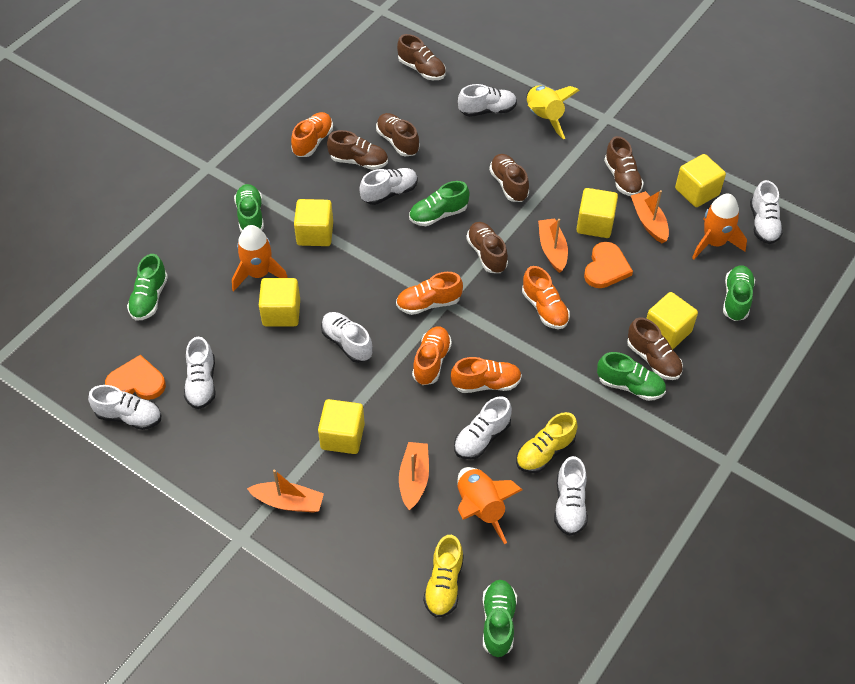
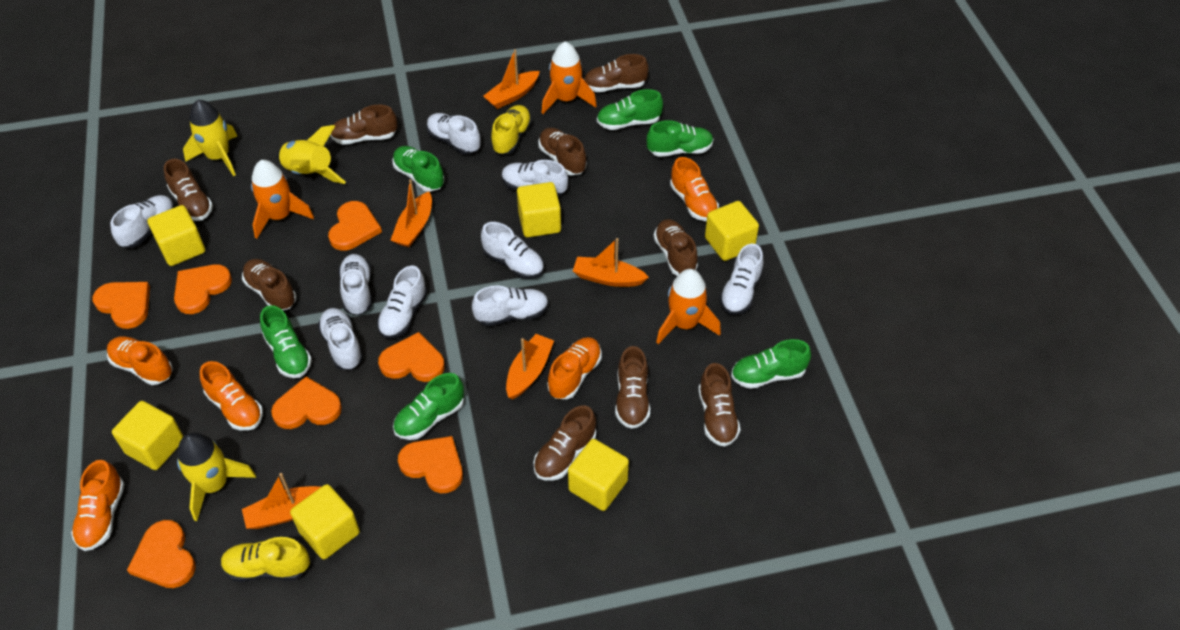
brown shoe: [327,130,388,170] [376,113,419,157] [397,34,446,80] [466,222,508,273] [489,154,529,202] [604,136,644,196] [627,318,683,380] = 7 -> [164,159,213,221] [242,259,296,310] [330,105,398,145] [533,406,596,481] [538,128,587,175] [584,54,649,92] [615,346,650,429] [654,219,698,276] [698,363,741,447] = 9
orange boat: [247,469,324,513] [399,442,429,510] [538,218,568,273] [631,190,669,243] = 4 -> [242,473,321,529] [391,180,432,247] [483,49,540,109] [506,334,554,399] [573,238,649,287] = 5
orange heart: [105,355,166,400] [584,242,633,288] = 2 -> [93,282,150,329] [127,520,196,588] [174,264,232,314] [271,377,342,429] [328,201,382,251] [378,332,445,382] [398,436,463,493] = 7
white shoe: [88,385,161,430] [184,337,216,409] [321,312,373,363] [359,168,418,205] [454,396,512,459] [458,84,517,117] [554,456,588,536] [750,180,783,244] = 8 -> [110,195,175,248] [317,308,363,370] [338,254,372,315] [377,266,428,339] [426,113,481,154] [472,285,549,326] [481,222,544,279] [502,160,568,197] [719,243,763,315] = 9
yellow rocket: [527,85,579,139] = 1 -> [177,433,256,521] [183,100,237,176] [276,125,346,184] = 3

